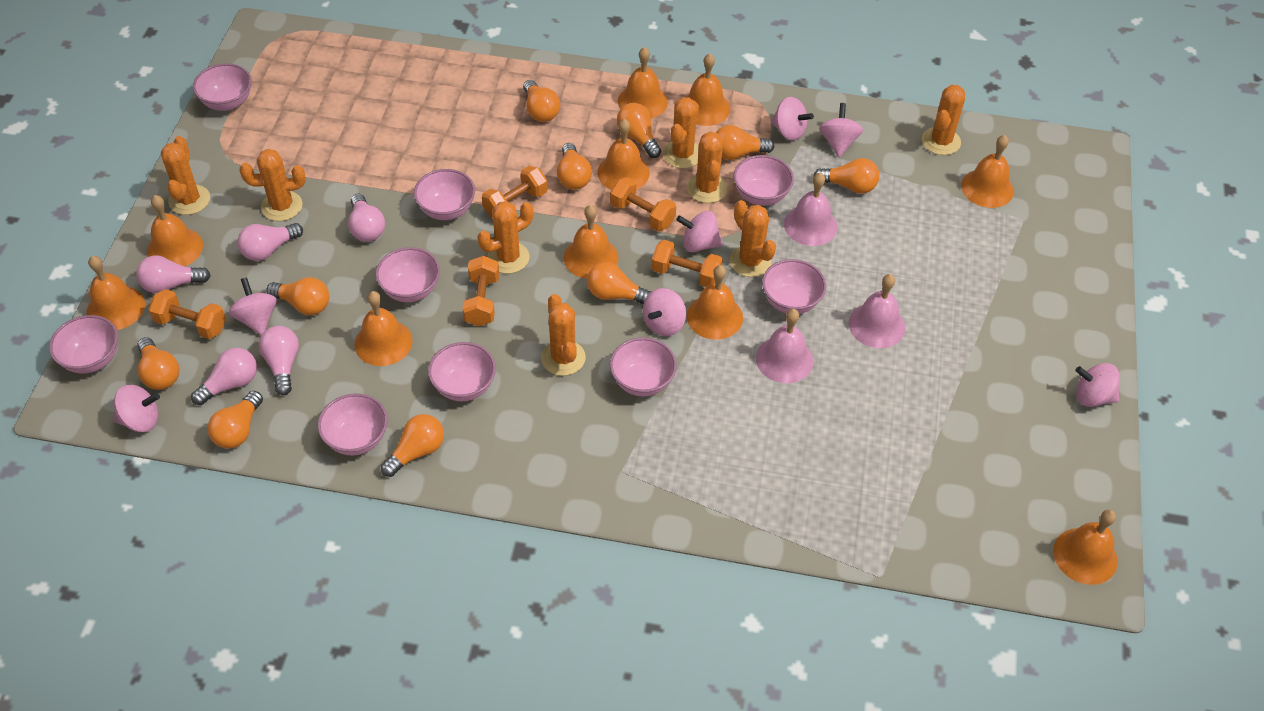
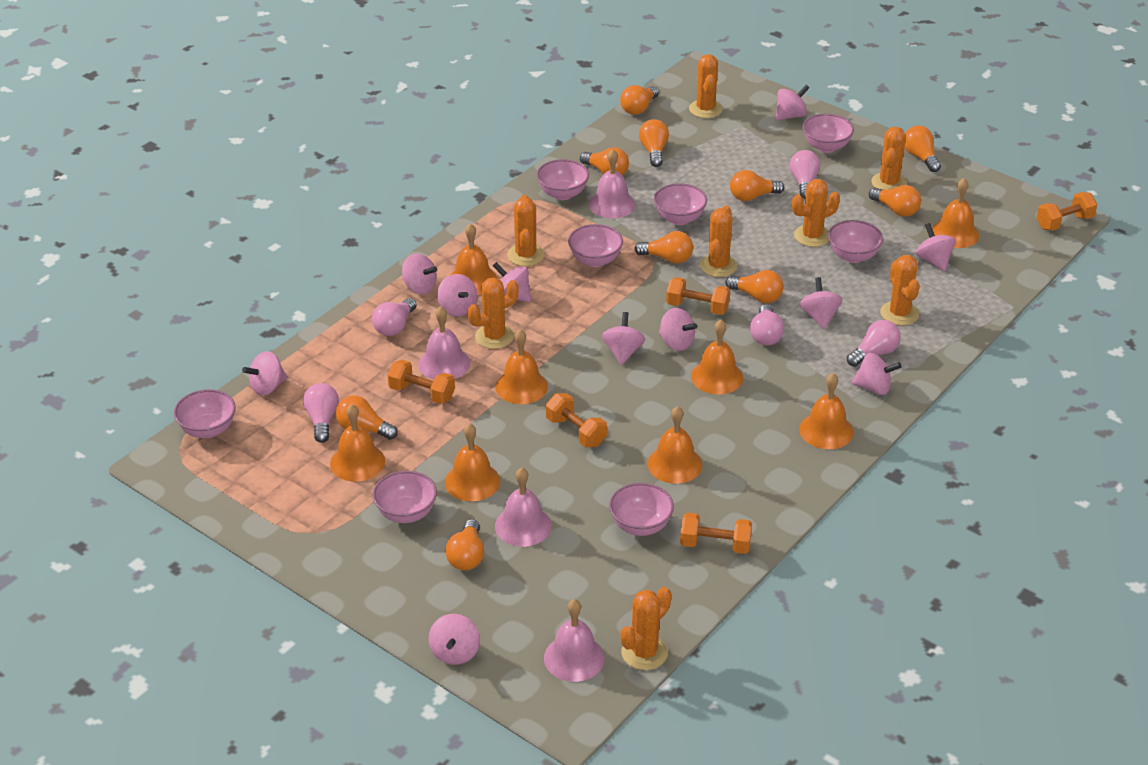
orange bell: [87,256,145,330] [147,195,203,266] [354,291,413,366] [564,205,618,279] [597,119,650,190] [618,47,668,119] [685,53,731,126] [687,265,743,340] [961,135,1014,208] [1053,509,1118,585] = 10 -> [330,404,385,482] [445,423,500,501] [451,224,497,295] [495,329,548,404] [647,406,702,484] [691,320,743,394] [799,373,853,449] [932,178,979,248] = 8
pink bell: [756,309,814,383] [784,172,838,246] [849,274,905,348] = 3 -> [418,307,470,380] [495,468,552,547] [544,599,605,682] [589,149,636,219] = 4
pink bowl: [49,315,118,374] [193,63,252,111] [318,394,388,456] [376,247,440,302] [414,169,475,220] [428,342,496,401] [610,337,677,396] [733,155,794,206] [762,259,826,314] = 9 -> [174,389,236,438] [373,471,437,523] [536,159,589,200] [568,224,623,267] [609,483,674,536] [654,183,707,225] [803,113,854,153] [828,220,883,263] = 8
pink spinning top: [114,385,160,432] [229,277,277,335] [643,288,686,336] [676,211,723,252] [771,97,814,141] [819,103,863,157] [1075,363,1120,407] = 7 -> [242,351,287,396] [402,253,437,295] [428,614,480,665] [437,274,477,316] [493,262,531,302] [602,312,645,365] [659,308,697,351] [775,85,809,121] [800,277,842,329] [852,353,902,395] [916,223,956,271] = 11

